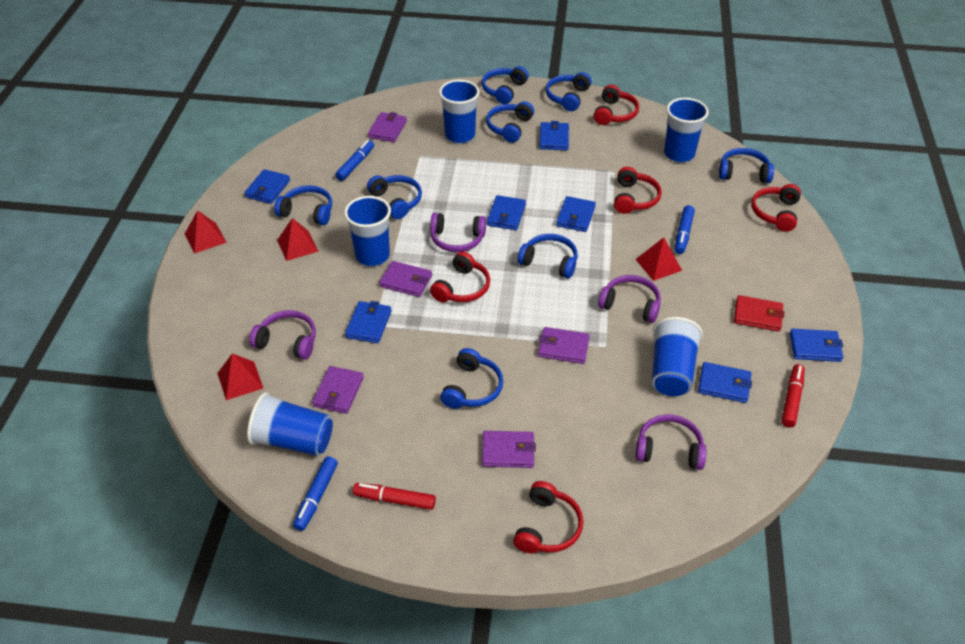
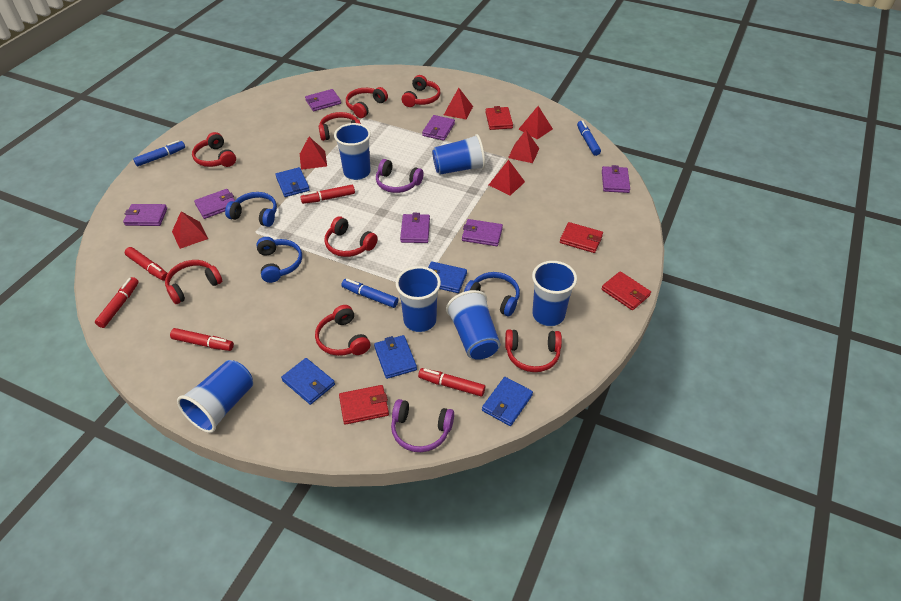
blue cup: [247,392,333,456] [344,196,391,266] [439,80,480,143] [652,317,703,396] [664,98,709,163] = 5 -> [177,360,253,433] [334,123,371,180] [395,266,441,332] [432,134,485,175] [446,290,500,360] [532,261,577,326] = 6
blue headphones: [274,185,332,225] [367,175,422,219] [440,348,503,409] [482,66,529,104] [486,101,534,143] [517,234,578,279] [546,72,592,111] [719,148,774,183] = 8 -> [225,192,277,227] [256,237,302,283] [464,272,520,316] = 3
blue wallet: [244,169,290,204] [345,301,392,343] [487,195,526,230] [539,121,569,150] [556,196,596,232] [698,362,752,403] [790,329,843,362] = 7 -> [275,167,310,197] [281,358,335,405] [374,335,417,379] [428,261,467,293] [482,377,533,426] = 5
purple headphones: [249,310,316,360] [430,213,486,252] [598,275,661,323] [636,414,707,470] = 4 -> [376,159,424,193] [391,399,454,452] = 2
purple wallet: [312,366,364,414] [368,112,407,142] [379,261,432,297] [482,431,536,468] [538,327,590,364] = 5 -> [123,204,167,226] [194,189,235,219] [305,89,341,111] [400,213,430,243] [422,115,455,141] [462,219,503,246] [602,165,630,193] = 7
red headphones: [430,252,490,302] [513,481,583,553] [594,85,639,125] [614,167,662,214] [751,184,801,232] = 5 -> [165,260,222,304] [192,132,236,167] [315,305,370,356] [319,112,361,141] [324,216,378,257] [346,87,388,118] [402,75,441,107] [505,329,562,372] = 8
red marker: [353,483,436,510] [782,364,805,428] = 2 -> [95,277,139,328] [125,247,168,281] [170,328,234,351] [300,185,355,204] [418,368,485,396] = 5
red pyramid: [185,210,227,254] [217,353,263,400] [277,218,319,261] [635,237,682,281] = 4 -> [172,211,208,249] [300,137,327,170] [444,88,473,119] [489,160,525,196] [508,130,539,163] [519,106,553,139] = 6
red wallet: [734,295,784,332] = 1 -> [339,385,389,425] [486,106,513,130] [560,222,603,253] [601,271,651,310] = 4

